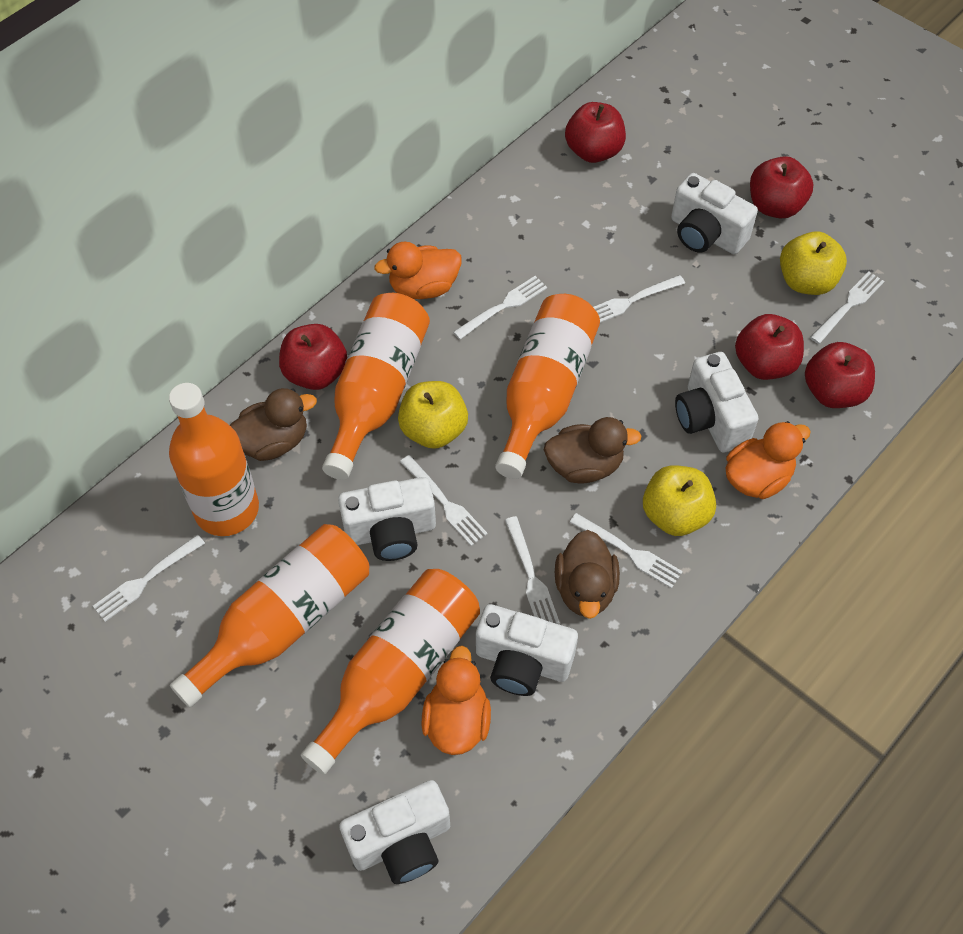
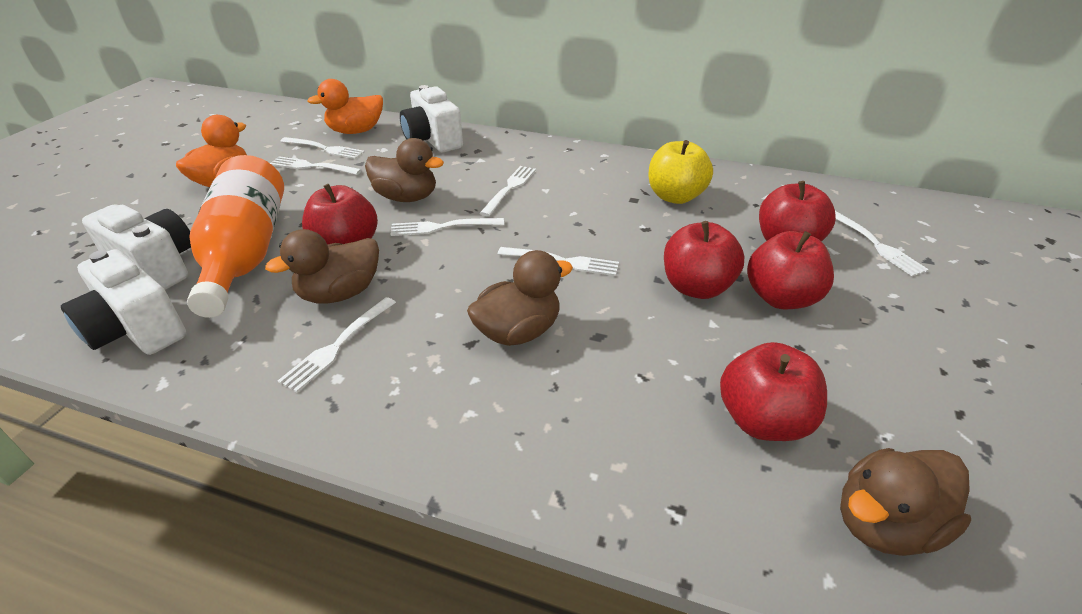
brown duck: [230,388,317,461] [544,417,642,484] [555,530,620,619] = 3 -> [265,229,379,304] [365,138,444,202] [467,250,573,346] [840,448,971,556] = 4
orange bottle: [169,383,259,536] [170,524,369,707] [301,569,480,775] [322,293,430,480] [495,294,600,479] = 5 -> [187,155,284,318] = 1
orange duck: [374,242,462,299] [421,646,491,755] [725,421,811,499] = 3 -> [176,115,247,187] [307,79,383,134] = 2
white camera: [338,477,436,561] [339,780,450,884] [476,604,578,696] [671,173,758,254] [675,352,759,452] = 5 -> [61,249,187,355] [82,204,191,290] [400,85,463,152] = 3
yellow apple: [398,381,468,449] [643,466,716,536] [780,231,847,295] = 3 -> [648,140,713,204] = 1

